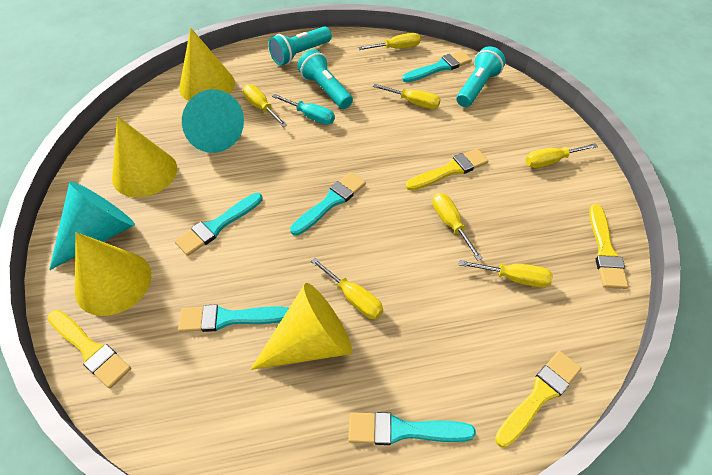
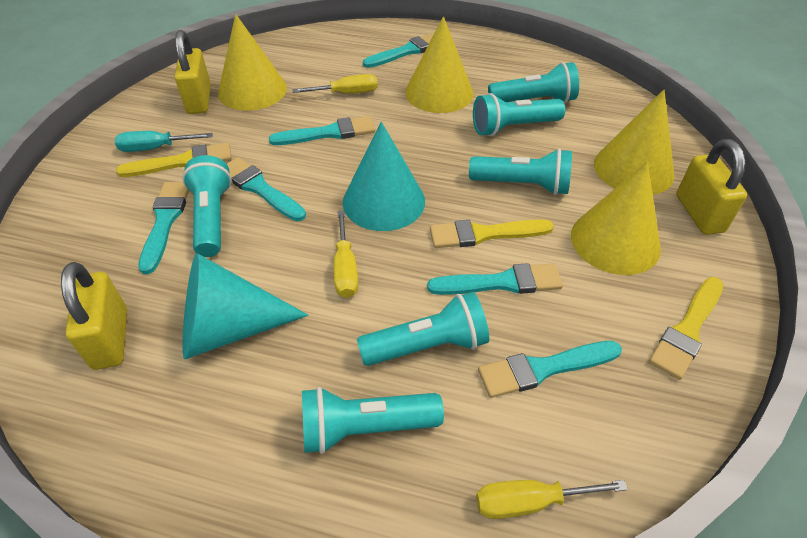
turquoise brush: [175,193,263,256] [178,304,289,332] [290,172,366,236] [348,412,476,445] [402,51,472,82] = 5 -> [138,182,189,274] [227,157,306,221] [269,116,376,145] [363,33,434,68] [427,263,563,295] [478,341,622,398] = 6
turquoise flashlight: [268,26,332,66] [297,49,353,109] [457,46,506,107] = 3 -> [182,155,232,257] [302,387,444,454] [357,292,489,366] [469,148,572,195] [473,93,565,136] [488,62,579,103] = 6
yellow brush: [47,310,131,388] [406,148,489,191] [495,351,581,448] [589,204,628,289] = 4 -> [116,142,232,177] [430,219,554,248] [649,277,723,380] = 3
yellow padlock: none = 0 -> [61,262,127,370] [175,30,211,114] [676,139,747,235] = 3
yellow screwdriver: [243,84,287,127] [311,257,383,319] [358,33,421,50] [373,84,441,109] [432,193,483,261] [459,260,553,288] [526,143,598,168] = 7 -> [292,74,378,94] [334,211,358,298] [476,480,628,519] = 3

